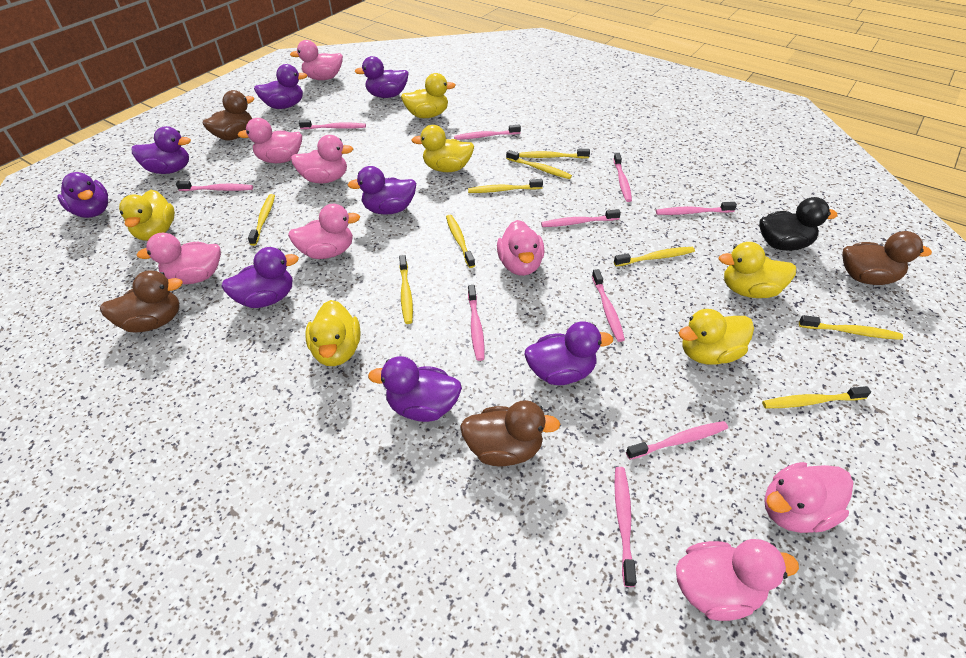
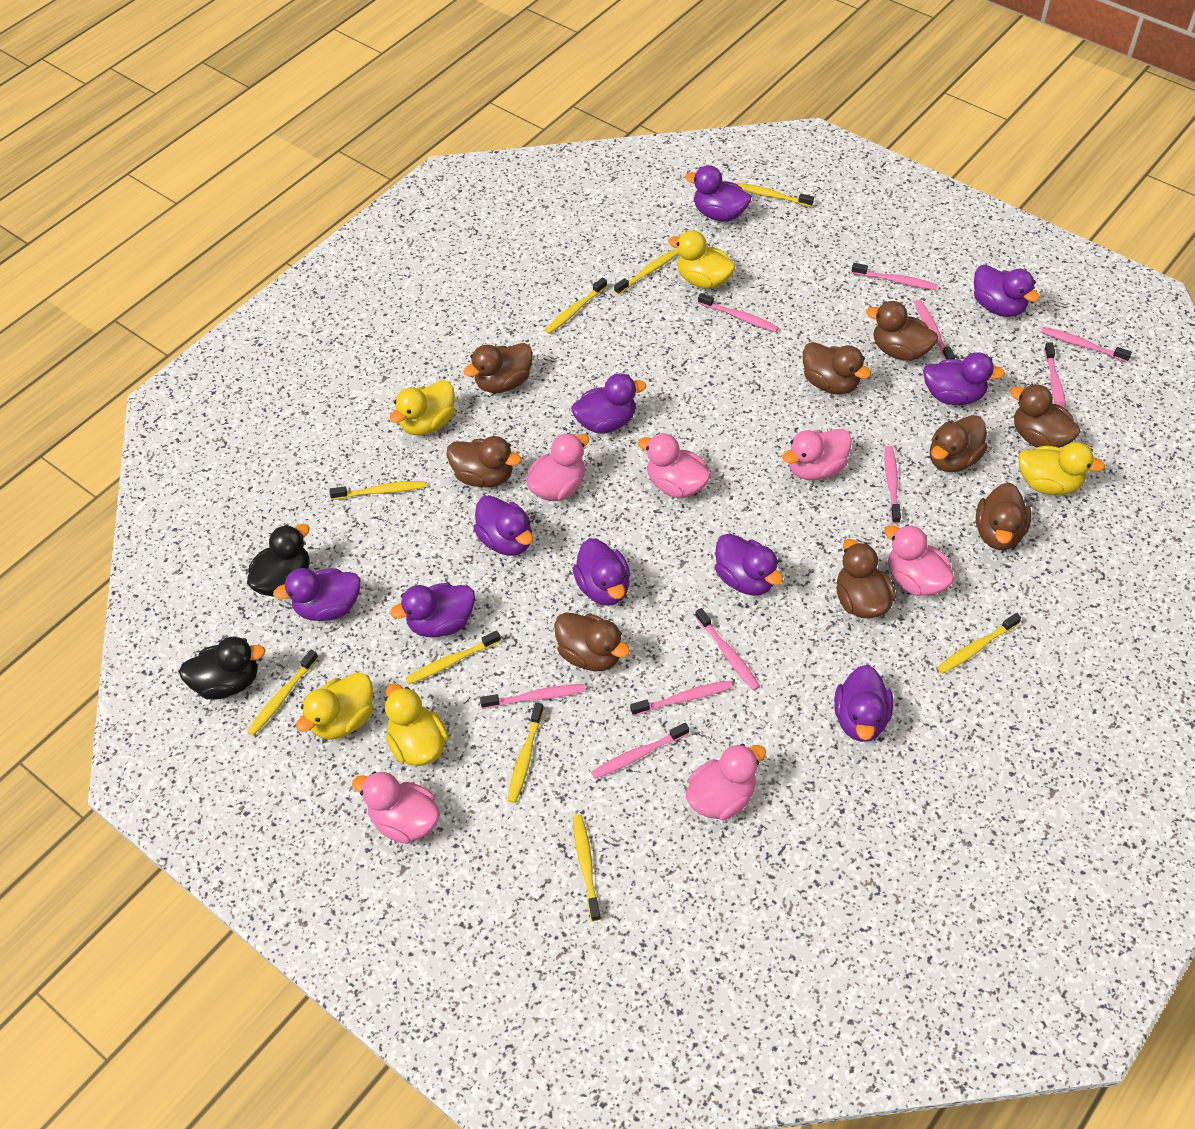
black duck: [759,197,838,251] = 1 -> [179,637,266,699] [247,524,310,597] = 2
brown duck: [100,270,183,332] [203,90,254,141] [460,400,560,466] [842,231,932,285] = 4 -> [447,436,522,488] [463,343,533,393] [554,612,630,671] [803,342,871,394] [836,539,896,618] [866,301,938,361] [930,415,988,472] [976,483,1031,550] [1010,384,1080,448] = 9
pink duck: [137,233,221,284] [238,118,302,163] [288,204,360,259] [290,40,343,80] [291,135,353,183] [497,220,545,276] [676,539,799,621] [764,462,853,533] = 8 -> [352,772,440,844] [527,433,589,501] [638,433,711,498] [686,743,766,820] [782,429,852,480] [884,524,955,596] = 6
purple duck: [57,172,108,218] [132,126,191,174] [221,247,299,308] [254,64,307,109] [348,166,416,214] [354,56,409,98] [368,356,462,422] [524,322,613,385] = 8 -> [273,568,360,621] [390,583,475,637] [473,495,533,556] [571,373,646,434] [573,538,630,606] [685,165,751,221] [715,533,783,596] [834,665,893,742] [923,352,1005,405] [974,265,1040,317] = 10
yellow duck: [119,190,175,241] [305,300,361,366] [401,73,455,118] [412,125,474,172] [679,309,754,365] [719,242,796,298] = 6 -> [296,672,373,740] [385,683,449,766] [390,380,455,436] [668,230,736,289] [1018,442,1105,495] = 5

